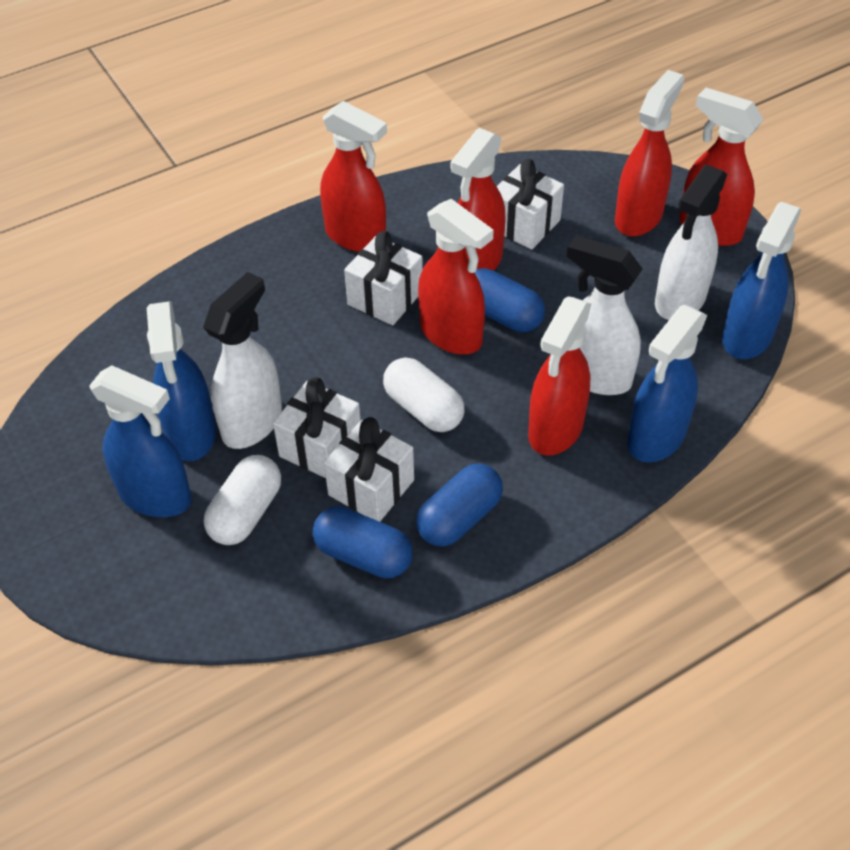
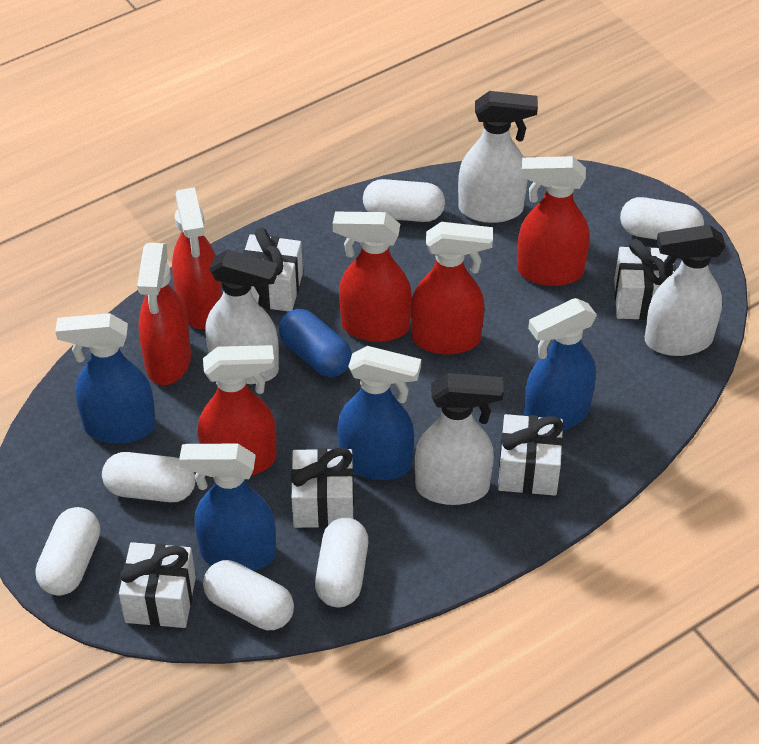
blue capsule: [313,506,413,579] [416,463,503,547] [475,268,545,332] = 3 -> [279,309,352,377] = 1
white capsule: [204,455,281,545] [383,357,465,432] = 2 -> [36,507,100,596] [102,452,196,502] [203,560,294,630] [315,517,368,607] [363,179,445,222] [620,197,704,240] = 6
white gift: [273,377,361,478] [324,417,414,522] [344,231,423,325] [497,159,564,249] = 4 -> [119,542,196,628] [243,228,303,312] [291,448,354,528] [498,414,564,496] [614,239,676,320] = 5
white spray bottle: [203,272,282,449] [566,236,643,395] [655,165,727,320] = 3 -> [205,249,279,384] [415,373,504,505] [458,91,538,223] [645,225,726,356] = 4

